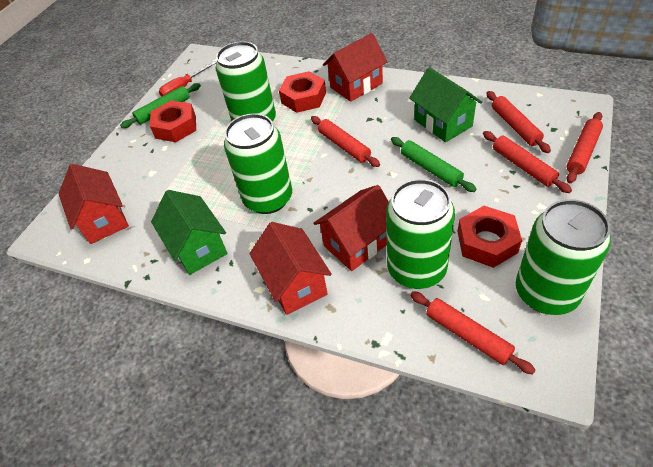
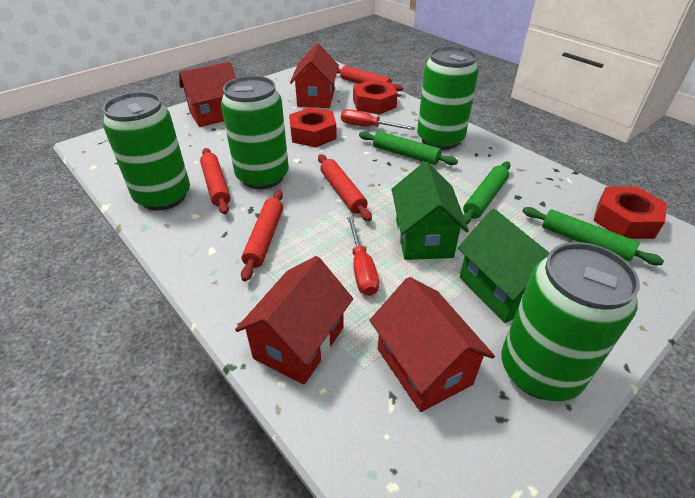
green rolling pin: [120,83,201,128] [391,137,476,192] = 2 -> [359,131,458,165] [463,161,511,224] [523,207,664,265] = 3
red rolling pin: [311,116,380,167] [410,291,536,375] [483,131,572,193] [486,91,551,153] [566,112,603,183] = 5 -> [200,148,230,214] [241,190,283,281] [318,154,372,221] [337,66,403,92] = 4
red screwdriver: [159,61,216,97] = 1 -> [341,109,415,130] [347,216,379,296] = 2

